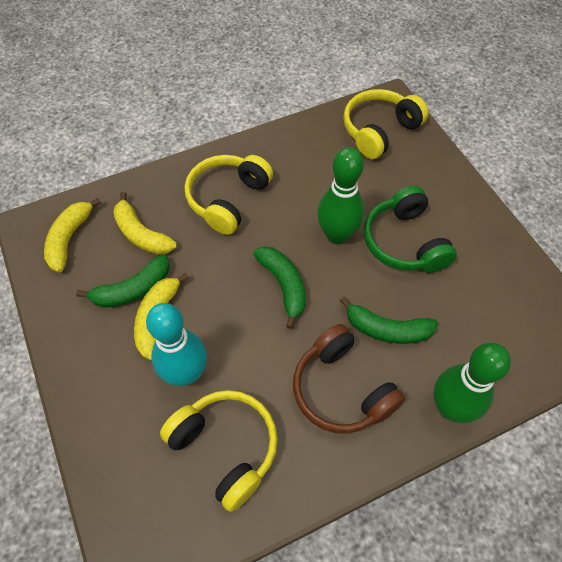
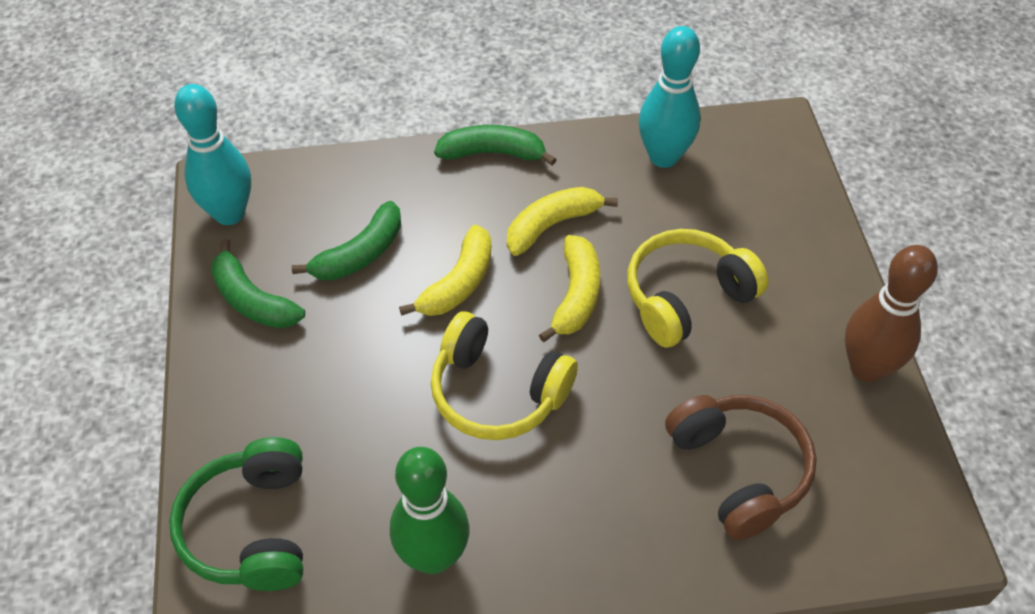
brown bowling pin: none = 0 -> [845,245,938,382] = 1
green bowling pin: [317,147,365,245] [434,343,511,423] = 2 -> [390,447,469,574] = 1
turquoise bowling pin: [146,303,207,386] = 1 -> [174,84,251,225] [639,26,701,168] = 2
yellow headphones: [160,390,278,512] [185,155,273,235] [343,89,428,159] = 3 -> [431,312,578,440] [627,229,768,348] = 2

